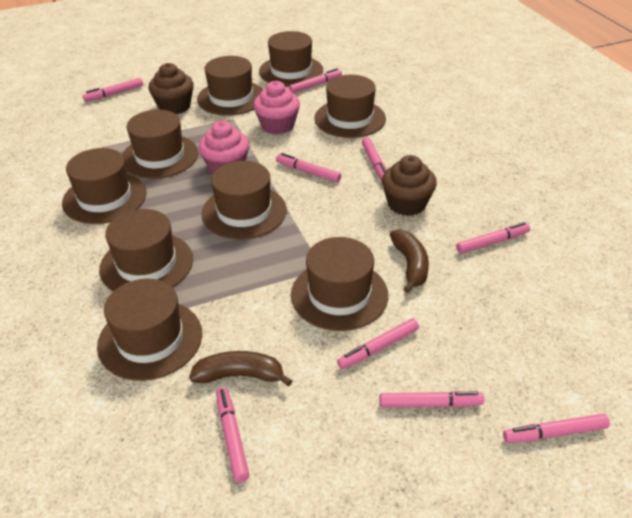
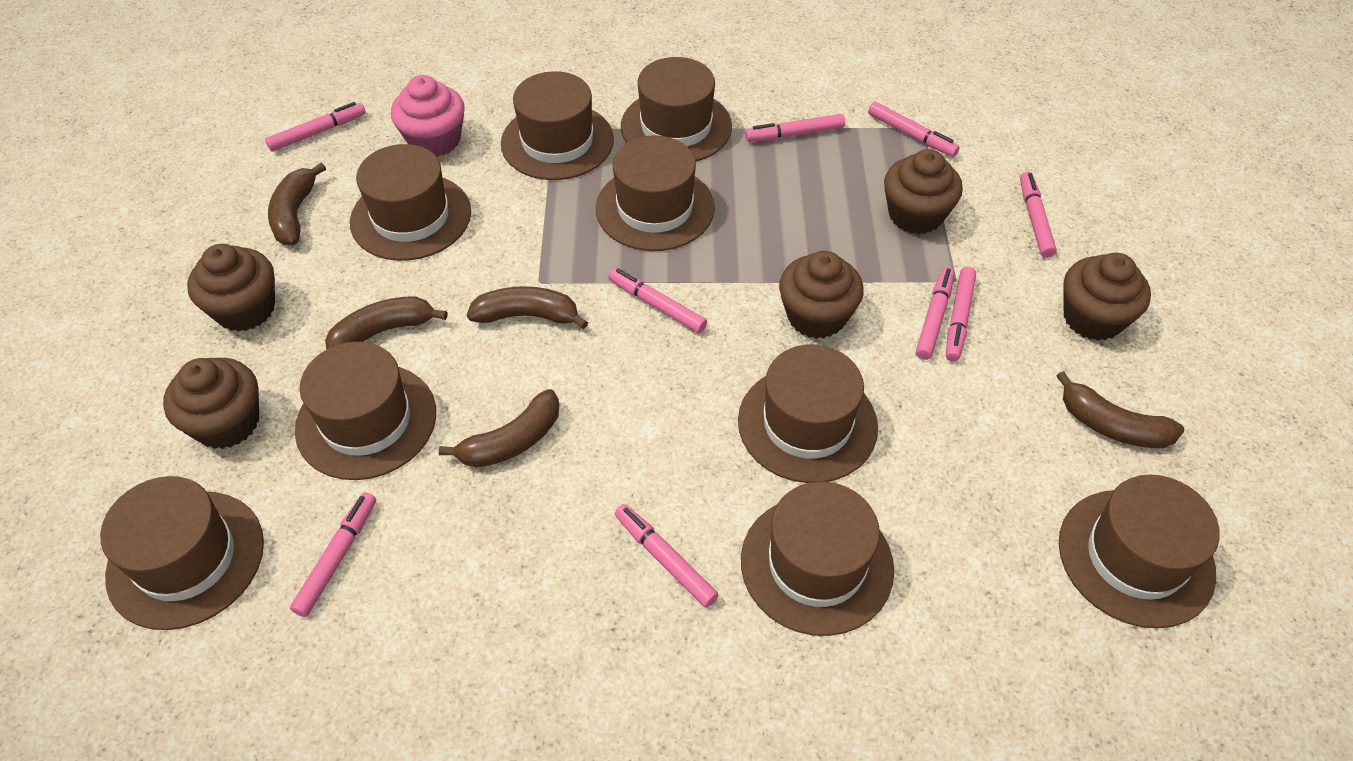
brown banana: [189,351,292,387] [390,229,429,293] = 2 -> [268,163,326,245] [325,296,447,350] [439,389,559,468] [467,286,588,329] [1057,371,1184,448] = 5
brown cupcake: [149,63,194,114] [382,155,437,216] = 2 -> [163,358,259,449] [187,244,275,331] [779,251,864,339] [884,149,963,234] [1063,253,1151,341] = 5
pink cupcake: [199,121,249,174] [253,81,300,135] = 2 -> [391,75,465,157] = 1

